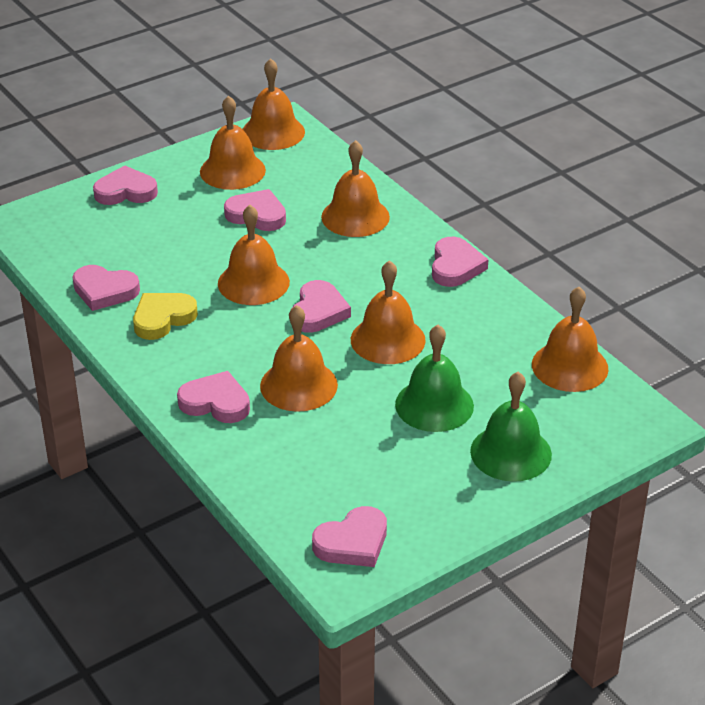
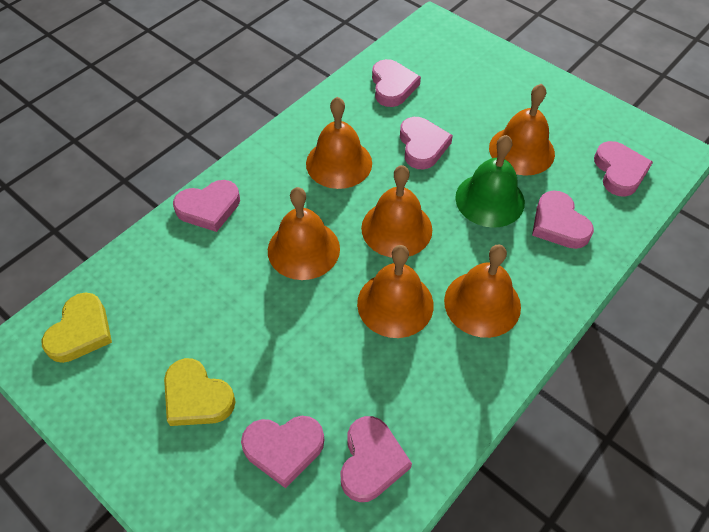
green bell: [395,325,474,432] [470,372,552,482] = 2 -> [455,135,525,228] = 1
orange bell: [200,96,266,190] [218,205,290,305] [242,58,305,150] [260,305,338,412] [321,140,390,237] [351,260,426,364] [532,287,608,392] = 7 -> [268,187,340,280] [306,97,372,189] [357,245,434,338] [361,165,432,257] [444,245,521,338] [489,84,555,176] = 6
yellow heart: [133,293,198,340] = 1 -> [42,292,112,363] [164,358,236,426] = 2

